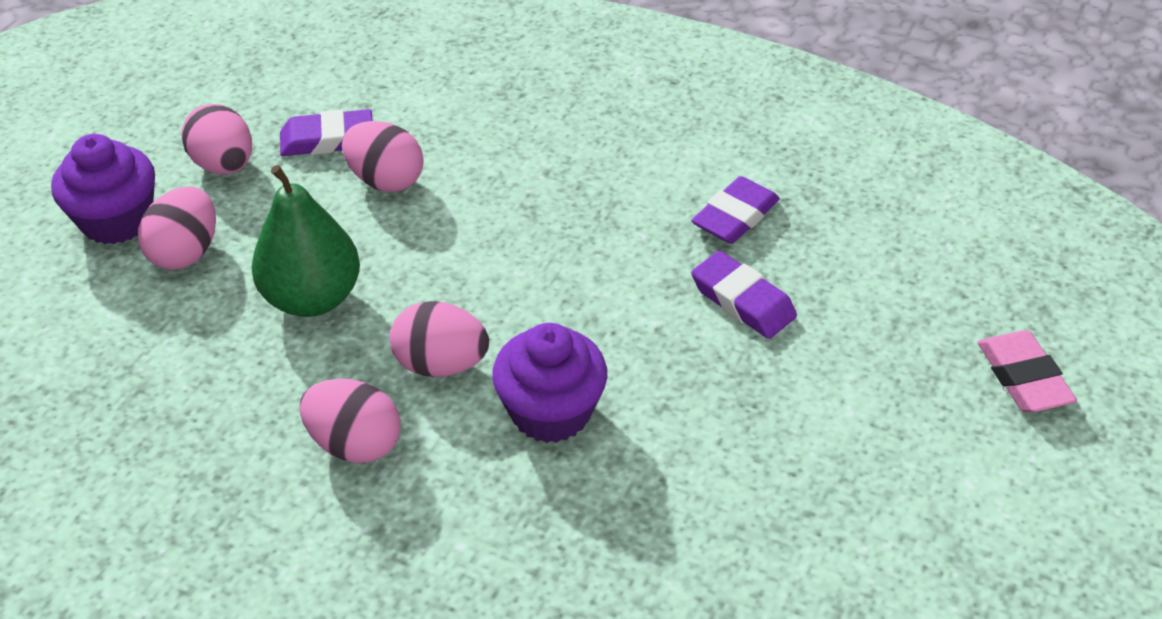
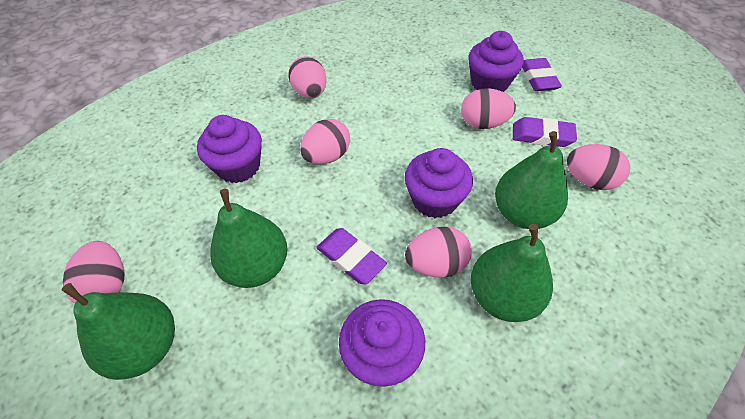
green pear: [252,165,360,317] = 1 -> [61,283,175,380] [210,189,287,288] [471,224,553,322] [495,131,568,229] = 4
pink egg: [138,186,216,270] [181,104,252,174] [300,379,401,463] [342,121,424,192] [389,301,489,377] = 5 -> [63,241,125,304] [288,56,327,98] [300,119,350,165] [405,227,472,278] [461,88,516,129] [567,144,630,190] = 6
pink eraser: [978,331,1077,412] = 1 -> none = 0
purple cupcake: [51,134,155,244] [492,323,607,443] = 2 -> [197,115,262,183] [339,299,425,387] [405,148,473,218] [468,31,524,92] = 4

